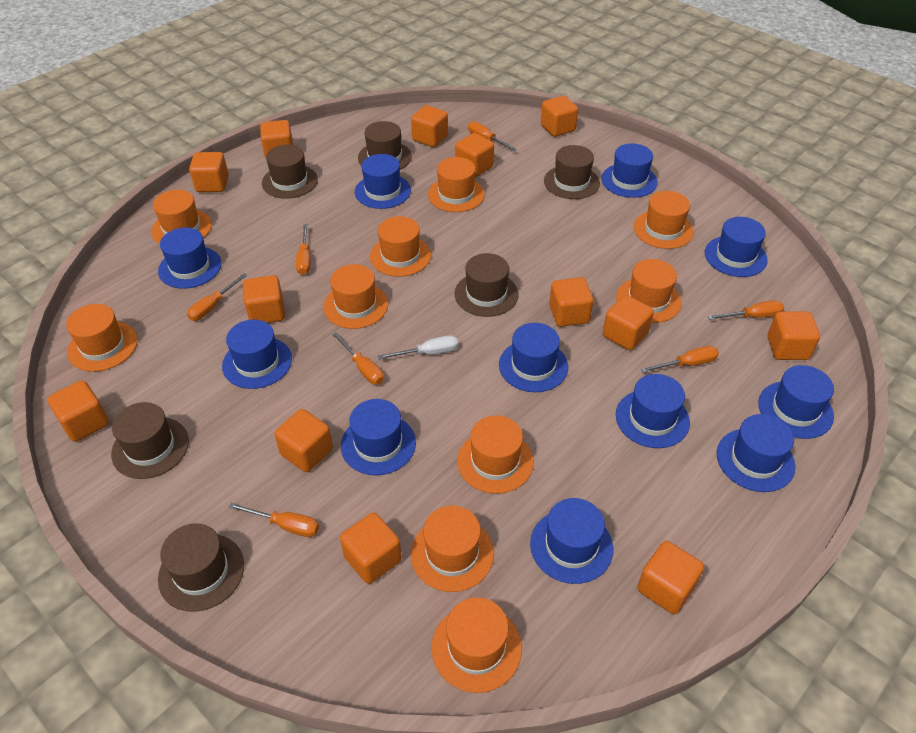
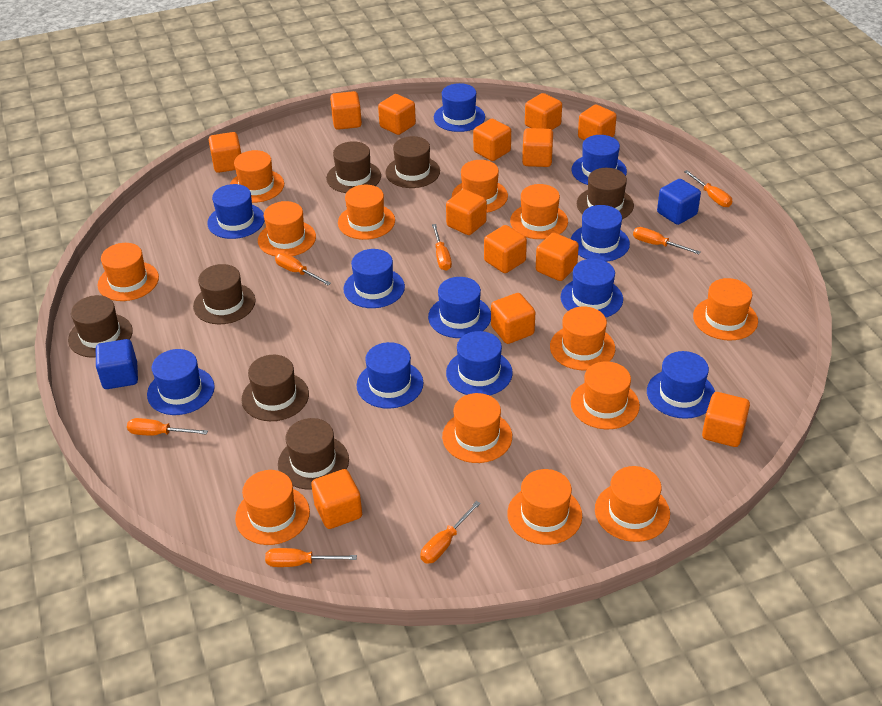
blue cube: none = 0 -> [96,339,138,389] [657,179,701,225] = 2
brown hat: [111,402,189,479] [158,523,244,612] [262,144,318,199] [358,121,412,170] [454,253,519,317] [544,145,600,199] = 6 -> [68,295,133,358] [193,264,255,324] [241,355,309,421] [278,418,349,490] [326,141,381,193] [385,136,440,188] [577,168,634,219] = 7
orange hat: [66,304,138,372] [151,190,212,244] [323,264,388,329] [370,216,431,277] [411,506,494,592] [428,157,485,212] [432,597,522,693] [457,416,534,494] [616,259,682,323] [634,191,694,249] = 10 -> [97,243,159,301] [230,150,284,203] [235,470,310,545] [258,201,316,256] [338,185,395,240] [442,393,512,463] [452,160,508,213] [507,469,582,545] [510,184,568,239] [550,306,615,371] [571,361,640,429] [595,466,670,542] [693,278,758,341] = 13
white screwdriver: [378,335,458,359] = 1 -> none = 0

